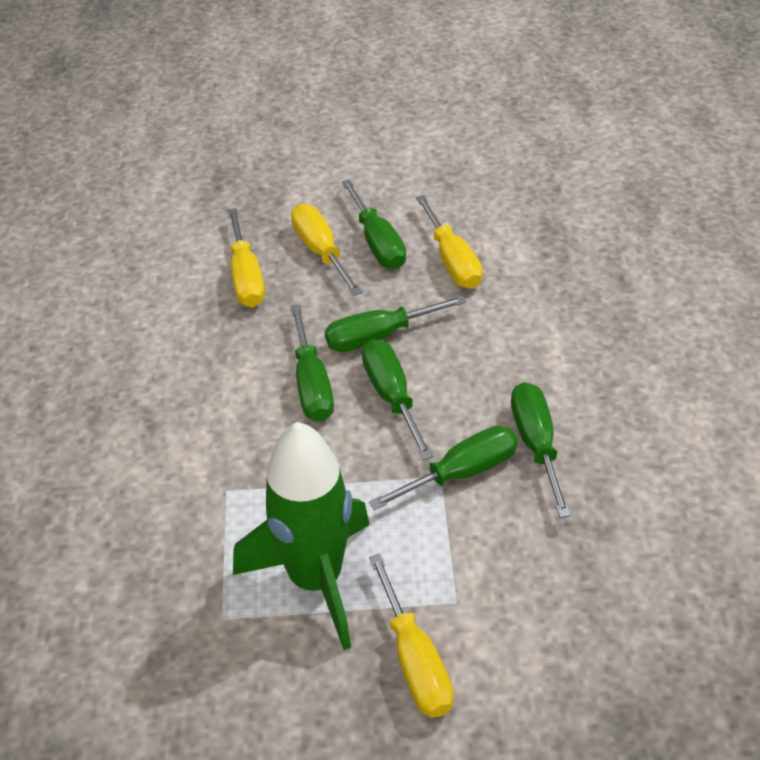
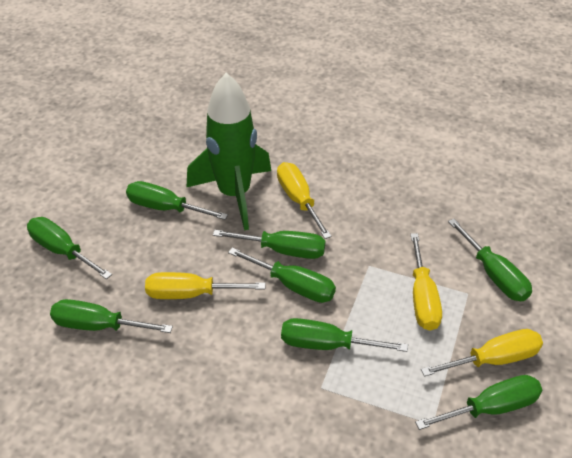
green screwdriver: [290,305,334,422] [325,295,467,352] [342,179,406,269] [362,339,433,460] [369,426,518,510] [511,382,571,518] = 6 -> [27,217,112,279] [50,299,173,333] [126,181,228,220] [213,230,326,259] [228,248,336,303] [281,318,408,352] [415,375,542,430] [448,219,532,301] = 8

